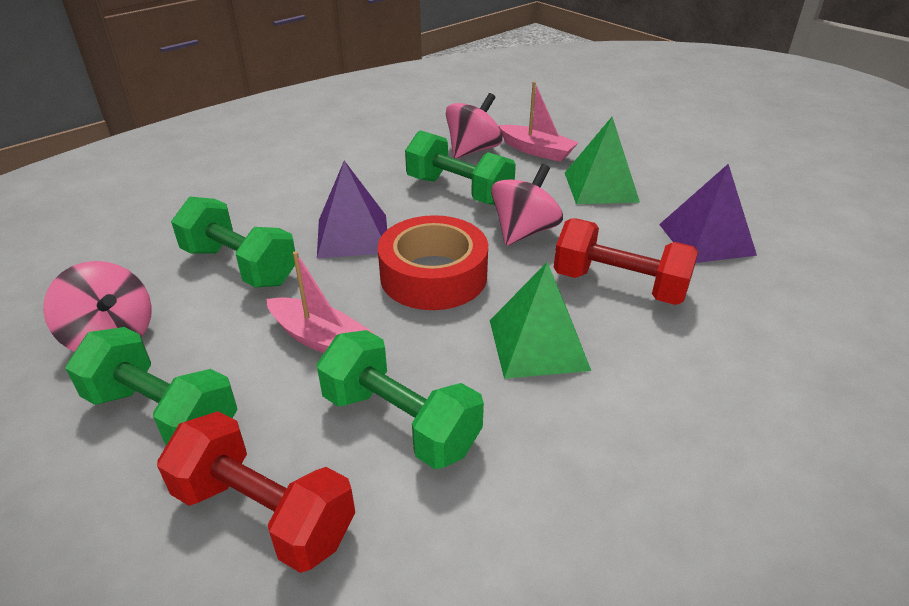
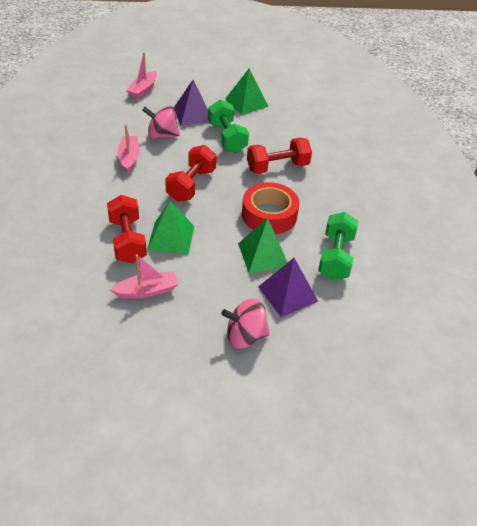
green dumbbell: [65,327,237,445] [171,197,295,287] [317,330,484,469] [405,130,516,205] = 4 -> [208,100,249,153] [318,212,358,280] = 2
green pyramid: [490,262,591,379] [565,117,640,204] = 2 -> [147,201,194,255] [225,69,269,115] [238,218,288,273] = 3
pink boat: [267,251,374,353] [498,81,579,162] = 2 -> [110,254,178,299] [117,124,140,173] [126,52,157,99] = 3
pink spinning top: [43,261,152,352] [446,93,503,159] [491,164,563,246] = 3 -> [142,105,180,139] [221,298,270,348] = 2
red dumbbell: [157,411,355,573] [554,218,698,305] = 2 -> [107,195,147,263] [165,145,217,202] [247,138,312,174] = 3

